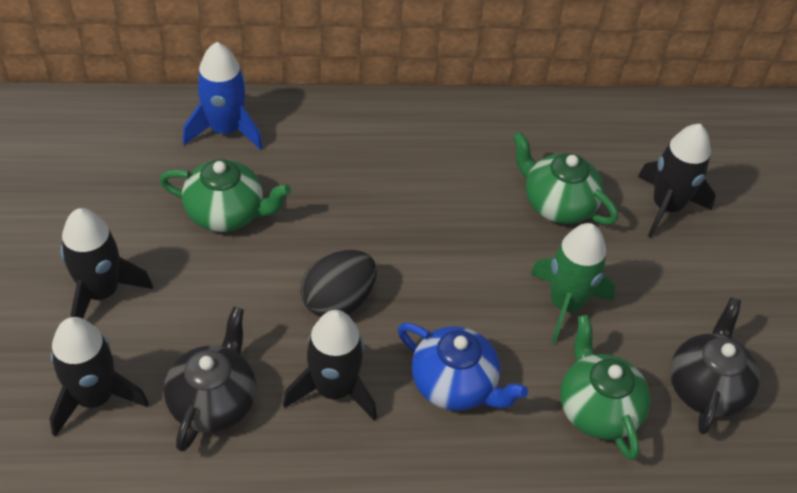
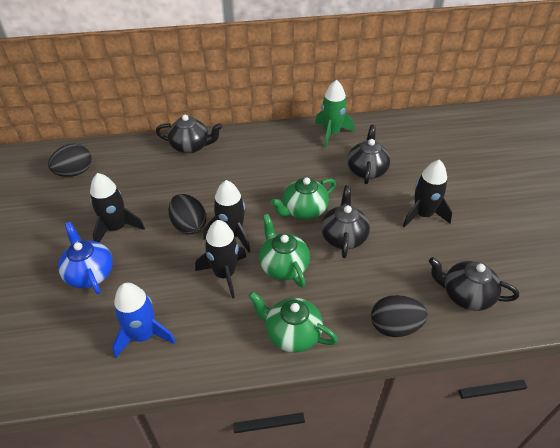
black egg: [301,250,377,317] = 1 -> [48,144,92,177] [168,194,206,234] [371,295,428,337] = 3
black teapot: [164,307,257,452] [670,297,760,434] = 2 -> [156,115,222,154] [321,185,370,258] [347,125,390,184] [429,257,519,311] = 4

